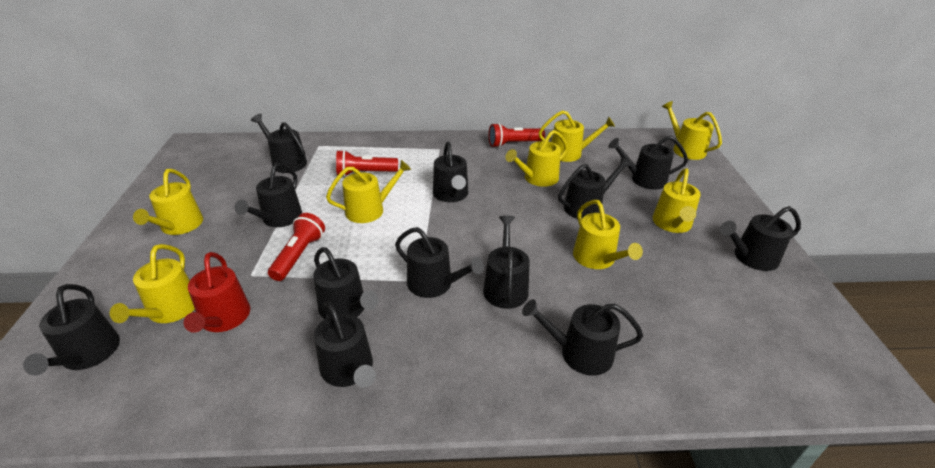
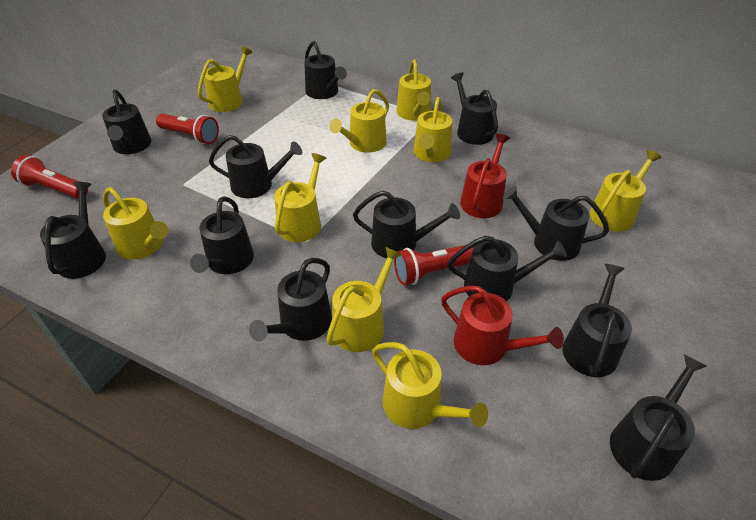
red watering can: [184,252,250,333] = 1 -> [441,286,564,365] [460,134,510,218] = 2
yellow watering can: [110,244,195,323] [133,169,203,235] [326,160,411,223] [505,130,568,187] [539,110,615,162] [573,200,643,269] [652,168,701,233] [662,101,722,160] = 8 -> [103,187,169,260] [198,46,253,112] [274,153,326,242] [326,247,402,352] [329,89,389,153] [372,342,488,429] [396,60,431,121] [413,97,452,162] [590,150,662,232] = 9

